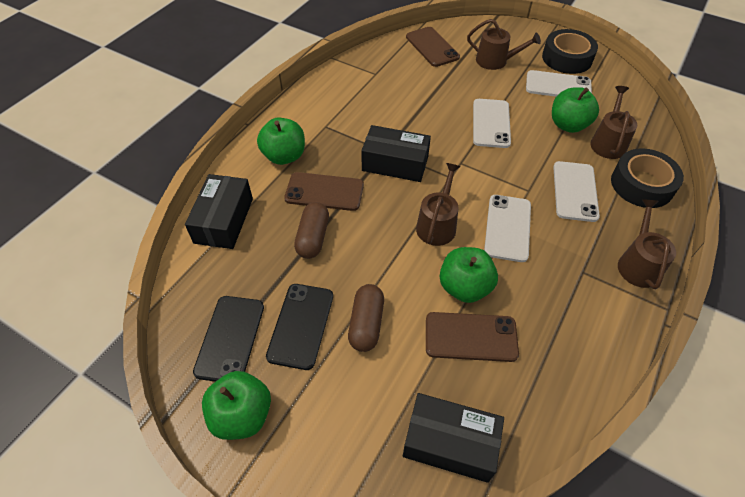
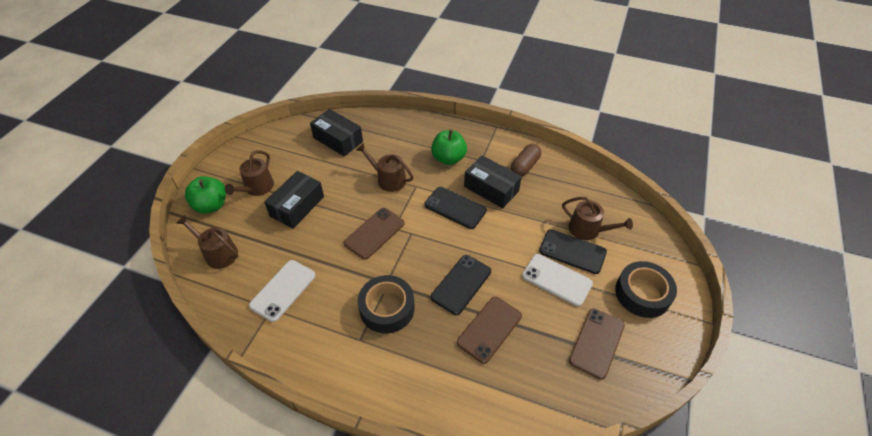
black phone: [193,296,264,382] [266,284,333,370] = 2 -> [424,187,487,229] [431,255,491,315] [539,229,607,274] = 3
brown capsule: [294,202,329,259] [348,284,384,352] = 2 -> [511,144,541,176] = 1
green apple: [202,371,271,440] [257,118,305,165] [440,247,498,303] [552,87,599,133] = 4 -> [185,176,226,214] [431,130,467,165] = 2
white phone: [473,99,511,148] [484,195,531,262] [526,70,592,97] [553,161,600,222] = 4 -> [249,260,315,322] [522,254,593,306] = 2

